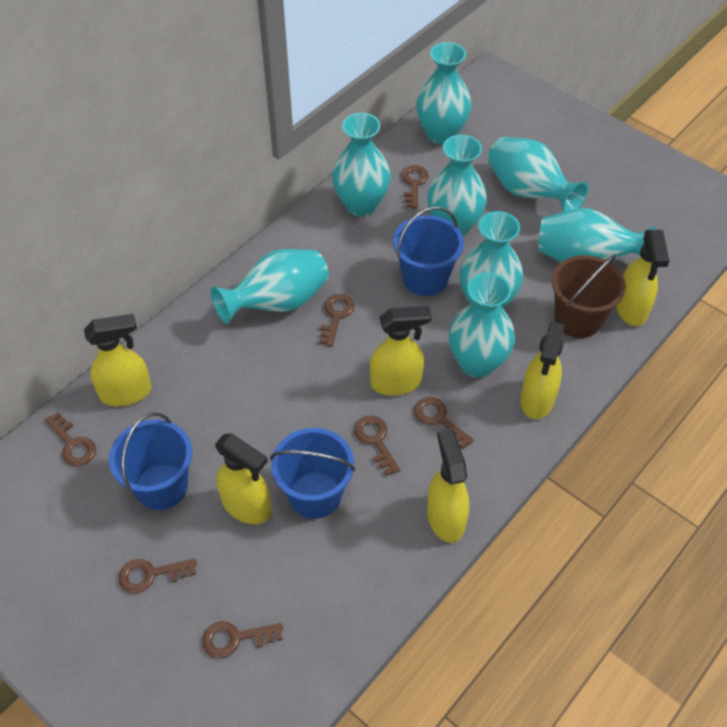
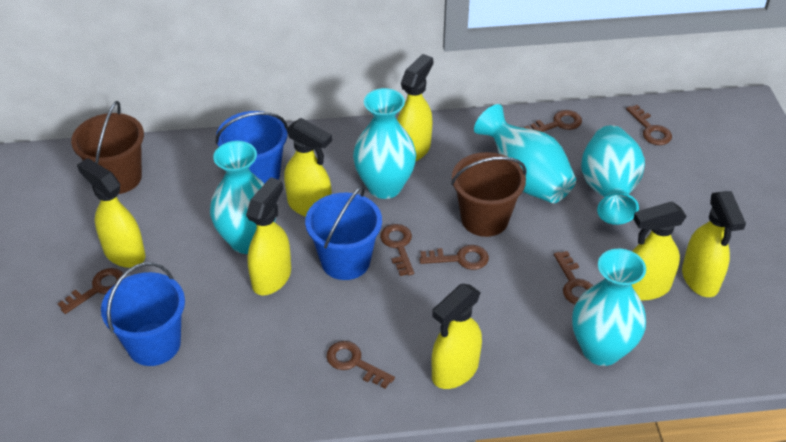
brown bucket: [552,254,626,338] = 1 -> [71,101,144,194] [451,152,527,237] = 2
turquoise vase: [211,249,329,324] [332,113,391,216] [416,42,472,144] [427,134,487,237] [449,273,515,378] [460,211,523,309] [488,137,589,212] [538,208,656,262] = 8 -> [210,141,276,254] [353,88,416,199] [474,104,576,203] [572,249,646,366] [581,125,645,225] = 5
yellow spray bottle: [84,314,151,406] [215,433,271,524] [370,306,432,396] [427,429,469,543] [520,322,565,419] [616,230,669,326] = 6 -> [77,158,145,268] [246,177,291,295] [284,118,332,217] [397,54,433,162] [431,284,482,389] [632,202,687,301] [682,191,746,297] = 7

